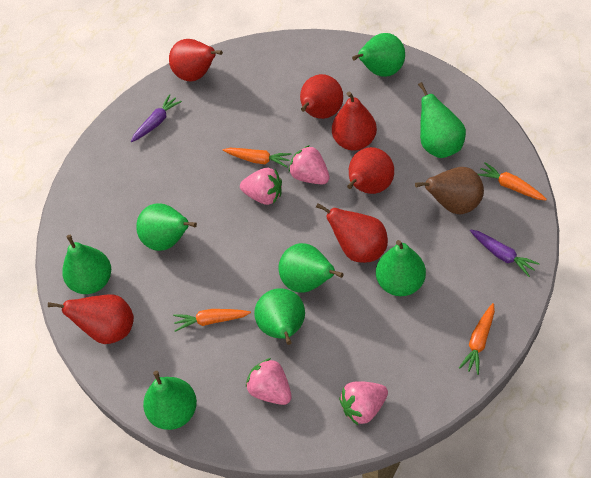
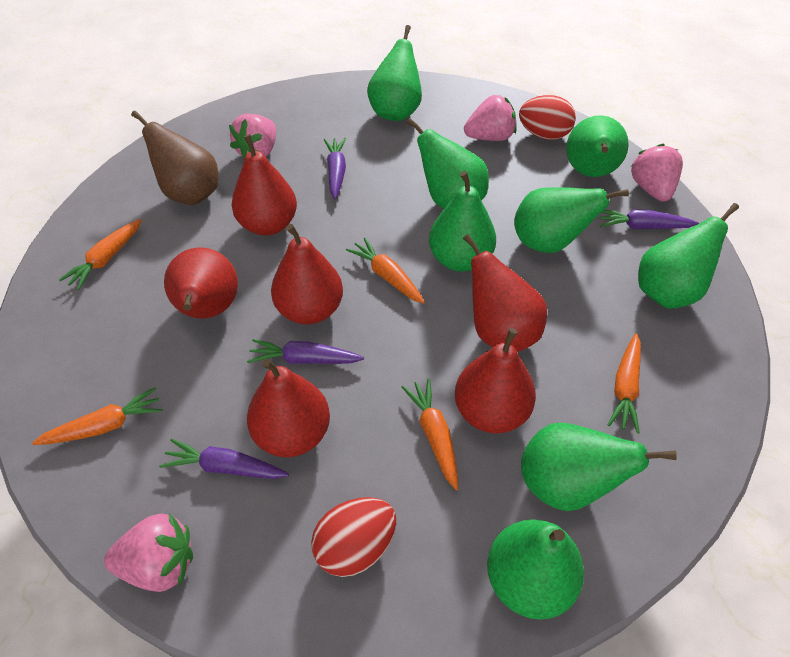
orange carrot: [173,309,251,332] [223,148,291,167] [459,303,495,375] [478,162,547,200] = 4 -> [32,387,162,445] [59,219,142,290] [346,237,425,304] [402,378,458,490] [608,333,641,434] = 5
purple carrot: [131,94,182,142] [470,229,540,277] = 2 -> [159,439,289,479] [247,339,364,364] [324,138,346,199] [599,209,699,229] = 4
red egg: none = 0 -> [311,497,396,577] [519,95,576,140] = 2

